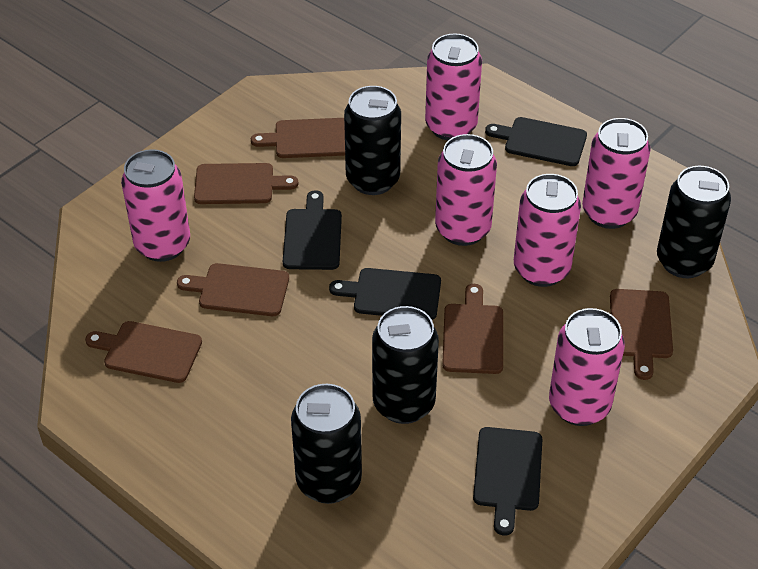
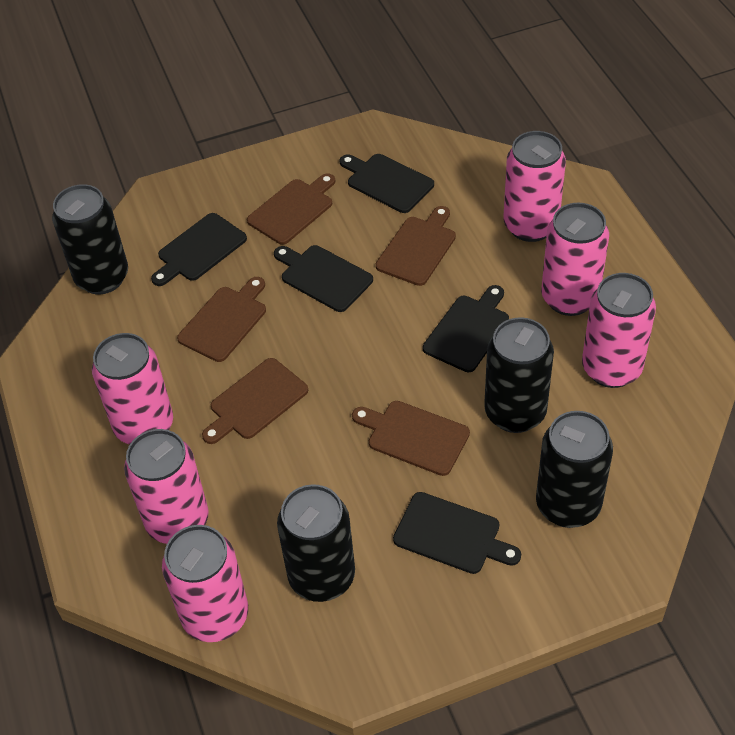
black cutting board: [283,190,342,270] [329,268,441,320] [473,427,542,536] [485,117,587,166] = 4 -> [151,213,247,286] [274,245,373,312] [340,154,434,213] [393,492,521,574] [423,285,509,372] = 5
brown cutting board: [85,321,202,383] [177,263,289,316] [194,163,298,204] [251,118,345,158] [442,284,503,374] [610,289,673,380] = 6 -> [177,277,266,362] [202,358,308,444] [247,173,335,245] [352,401,470,476] [376,206,456,286] = 5

